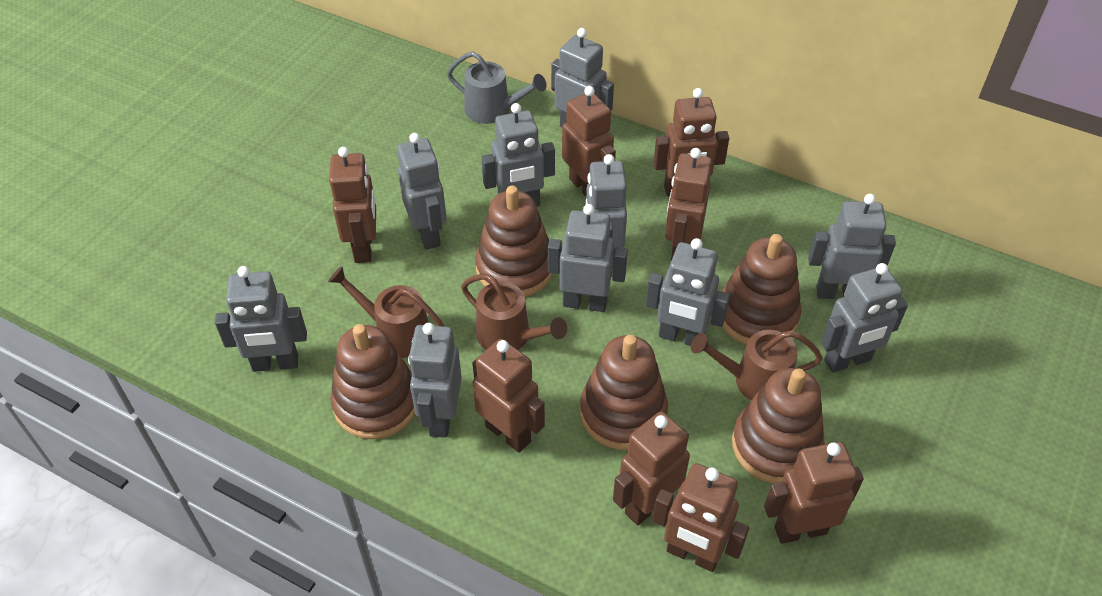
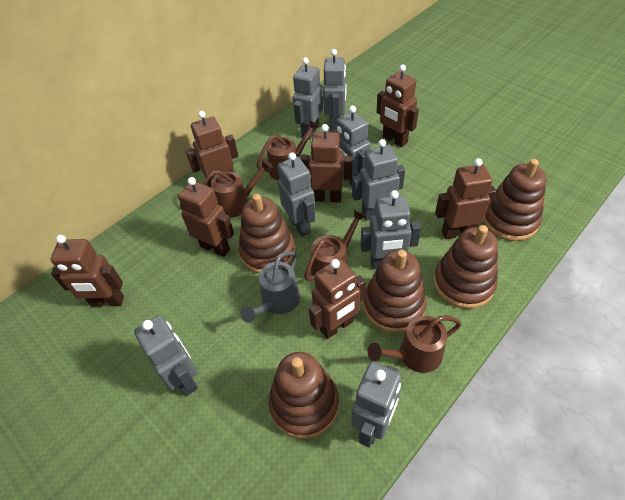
brown robot: [329,147,376,263] [472,339,545,453] [562,86,616,197] [613,411,690,526] [652,463,749,572] [653,88,729,197] [665,148,712,261] [764,442,864,544] = 8 -> [50,235,124,307] [178,177,234,257] [186,111,238,187] [300,124,353,202] [309,258,366,339] [377,64,419,147] [435,158,496,239] = 7
brown watering can: [328,266,445,358] [461,274,567,350] [691,330,823,400] = 3 -> [202,158,273,218] [256,120,320,180] [304,210,366,281] [367,315,462,373] = 4
grey robot: [215,266,307,372] [397,133,447,250] [408,323,462,438] [481,103,555,206] [548,204,628,312] [551,28,614,128] [586,154,627,270] [646,238,730,346] [808,194,896,299] [821,263,908,373] = 10 -> [134,315,198,396] [278,152,316,237] [293,57,323,140] [323,49,346,131] [332,105,371,186] [351,362,401,448] [352,139,405,220] [361,190,421,269] = 8

